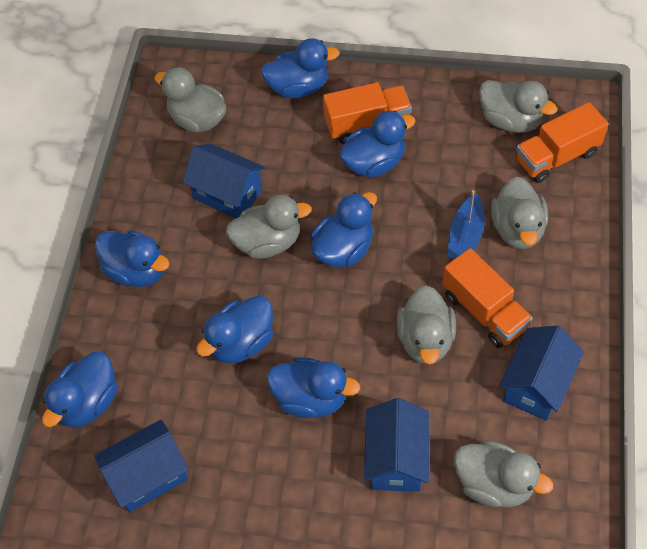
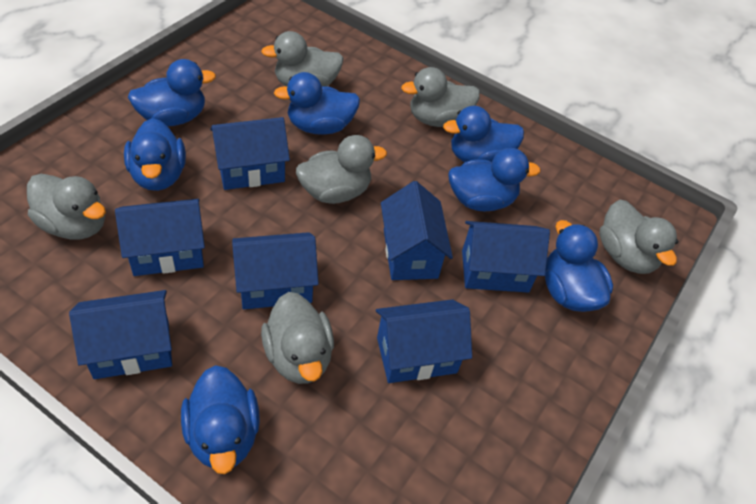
blue boat: [447,190,485,259] = 1 -> none = 0
blue house: [95,419,189,512] [183,144,265,218] [364,398,429,492] [499,326,584,421] = 4 -> [69,290,172,379] [115,199,205,276] [210,117,290,190] [232,232,319,309] [376,299,472,383] [381,181,453,280] [462,221,550,293] = 7
orange truck: [323,82,412,144] [442,248,533,348] [516,102,609,183] = 3 -> none = 0

